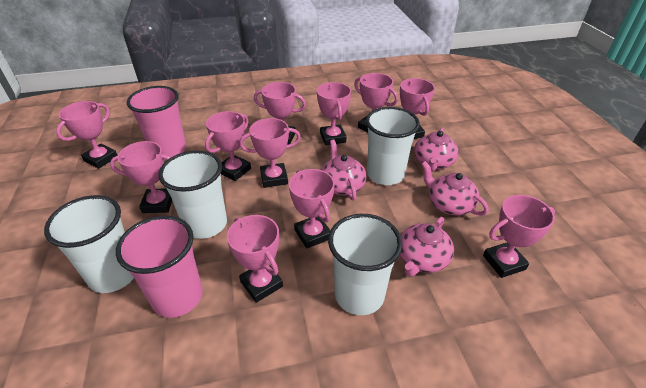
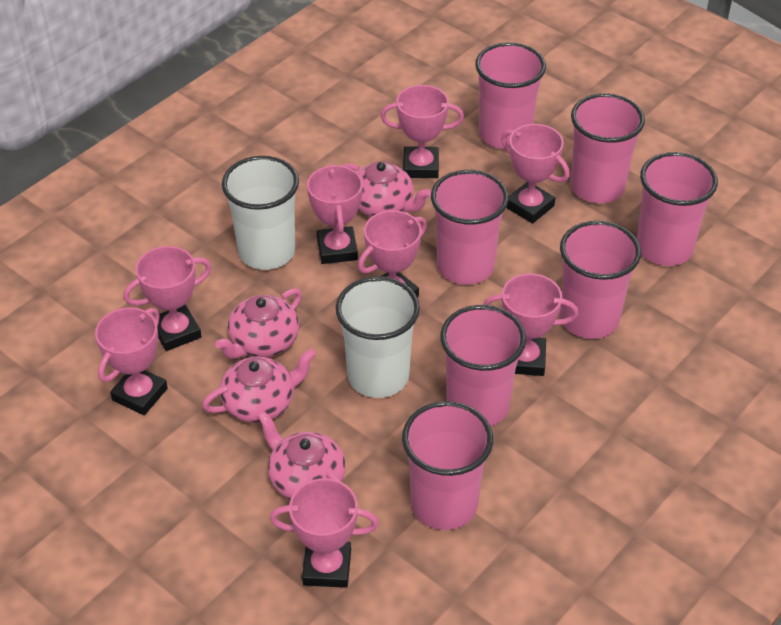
pink cup: [116,216,203,318] [127,86,186,157] = 2 -> [402,401,493,530] [431,170,509,285] [440,305,526,426] [475,42,546,149] [560,221,641,339] [570,93,645,203] [637,152,718,266] = 7
pink trophy: [56,101,118,169] [110,141,172,213] [205,111,251,181] [227,215,283,303] [239,118,301,188] [254,82,306,145] [289,169,335,249] [317,82,351,145] [354,73,398,132] [400,78,435,139] [483,195,555,278] = 11 -> [95,307,168,415] [123,246,212,351] [270,478,379,588] [307,164,363,264] [358,210,427,297] [380,85,464,178] [483,274,578,376] [501,124,570,224] = 8
white cup: [44,195,134,293] [158,150,227,239] [328,214,403,315] [366,107,420,185] = 4 -> [222,156,299,270] [336,276,420,398] = 2

